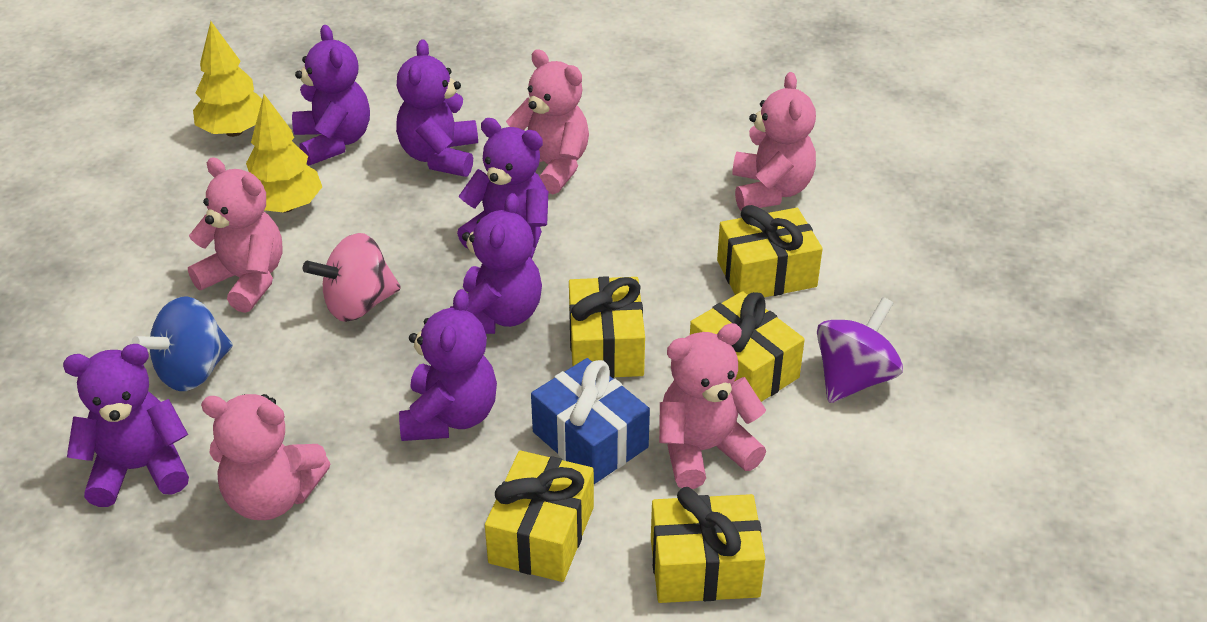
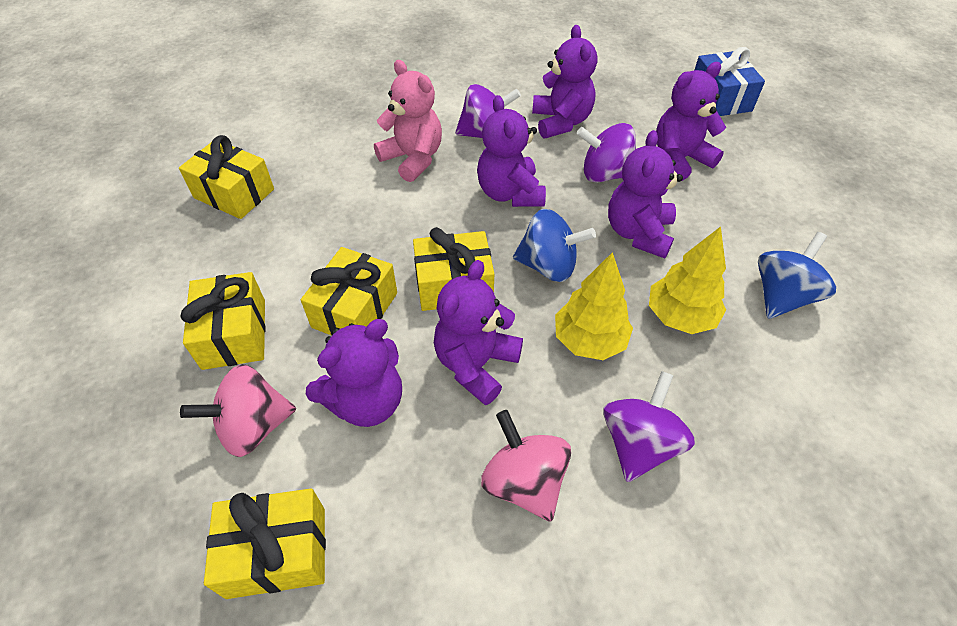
blue spinning top: [132,296,233,391] = 1 -> [513,209,596,282] [758,232,836,319] = 2
pink spinning top: [303,233,401,322] = 1 -> [180,364,296,457] [481,410,571,521] = 2
pink teddy bear: [188,158,283,313] [201,394,331,520] [506,49,589,194] [659,323,766,489] [732,72,816,211] = 5 -> [374,60,442,182] = 1
purple spinning top: [817,297,903,403] = 1 -> [455,84,521,138] [577,123,636,183] [603,371,695,482] = 3

